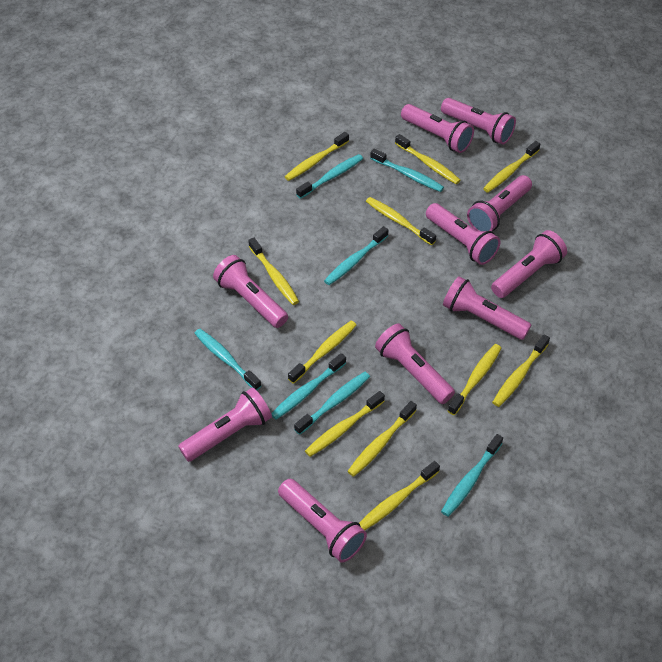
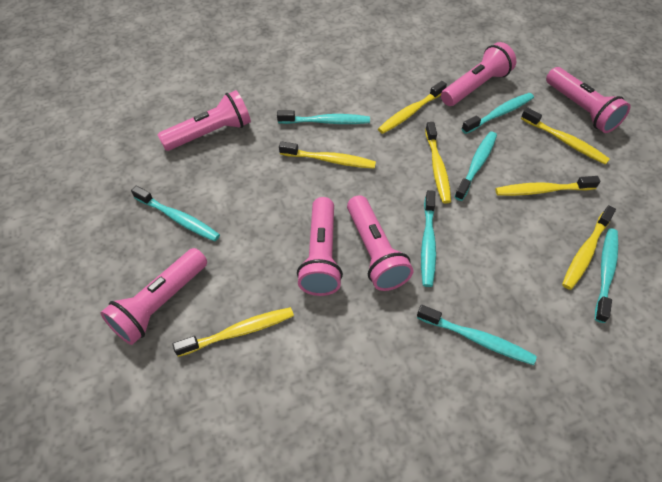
pink flashlight: [178,387,272,462] [213,255,288,328] [278,479,367,563] [375,323,455,404] [401,104,474,153] [426,203,500,265] [441,98,516,145] [443,276,531,340] [467,175,532,231] [491,230,567,298] = 10 -> [100,248,207,345] [157,90,251,151] [297,197,343,296] [347,195,413,291] [441,42,516,106] [546,67,631,133] = 6
yellow toothbrush: [248,238,299,305] [285,132,349,181] [288,321,356,384] [305,391,385,457] [347,401,417,477] [359,461,440,530] [366,197,436,245] [395,134,461,184] [448,344,501,415] [483,141,540,193] [492,334,550,407] = 11 -> [173,307,294,357] [279,141,376,169] [378,81,447,134] [425,122,451,204] [495,176,600,196] [521,107,610,165] [562,205,616,290] = 7

